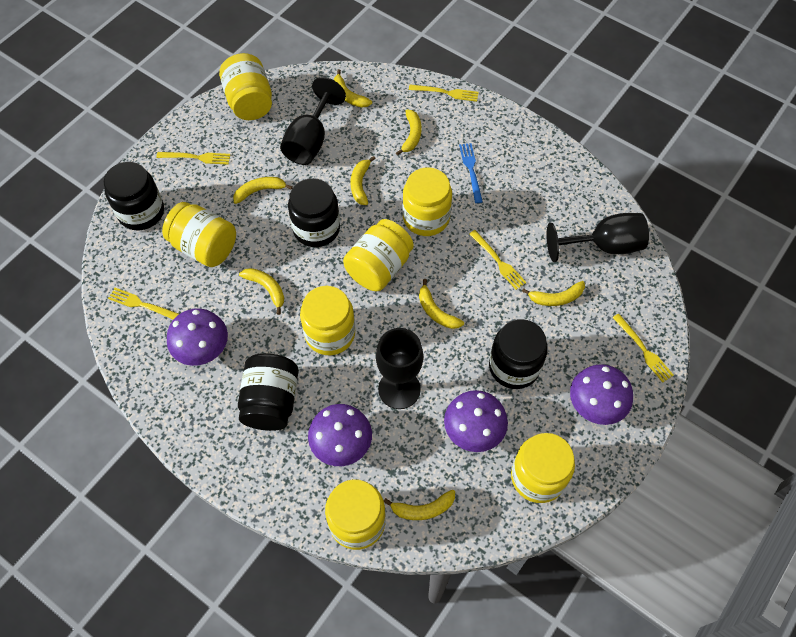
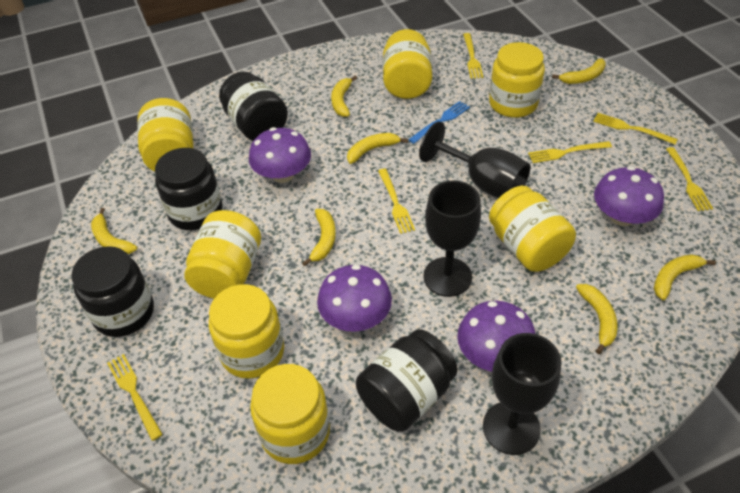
yellow banana: [233,177,293,204] [239,268,284,315] [334,69,372,108] [351,156,376,205] [384,490,455,520] [396,109,421,155] [419,279,464,329] [522,281,585,306] = 8 -> [91,208,137,254] [302,209,336,266] [331,75,357,117] [347,133,408,164] [552,58,606,84] [576,284,617,354] [654,254,716,300] = 7
yellow fork: [108,288,179,320] [156,152,230,165] [409,85,479,102] [469,230,527,290] [612,314,674,383] = 5 -> [107,354,163,441] [378,169,415,234] [463,33,483,79] [528,141,612,163] [593,113,678,144] [666,147,713,211] = 6

